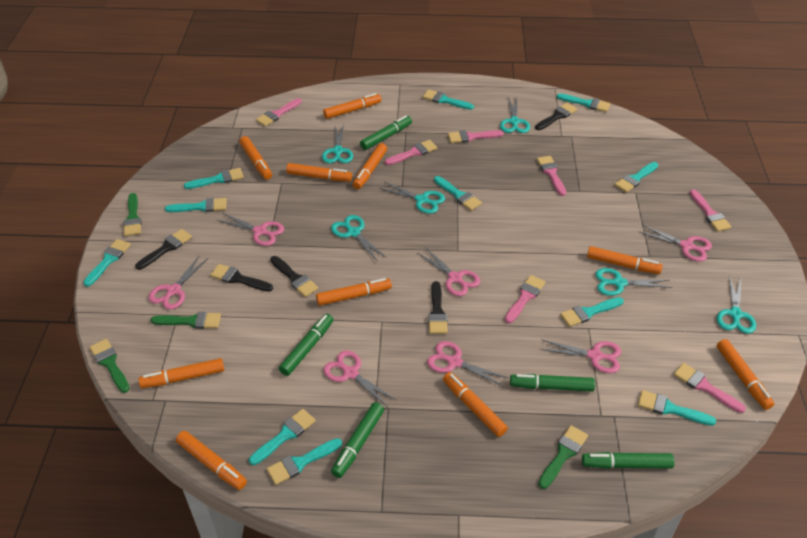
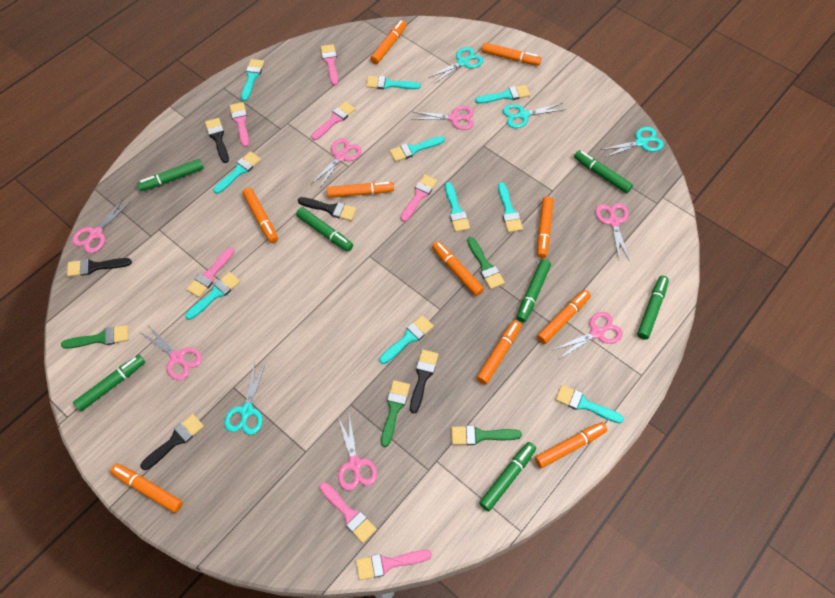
green marker: [279,314,334,376] [331,402,384,478] [360,115,412,150] [510,374,595,392] [582,452,675,469] = 5 -> [73,355,145,411] [137,159,204,191] [296,207,353,252] [479,442,536,511] [517,259,551,322] [574,150,633,193] [637,276,669,340] = 7
turquoise brush: [83,239,131,287] [165,198,227,212] [184,168,244,189] [249,409,316,465] [267,438,342,485] [423,89,474,110] [434,176,482,211] [557,94,610,112] [560,297,624,327] [615,162,658,193] [638,390,716,426] = 11 -> [185,272,240,320] [213,152,261,194] [241,59,264,101] [366,76,421,89] [379,315,434,364] [390,136,445,162] [445,182,470,232] [475,85,530,104] [498,182,523,233] [555,385,624,423] = 10
turquoise scissors: [322,124,353,164] [331,215,387,262] [379,182,445,214] [500,97,530,133] [595,268,672,296] [717,275,756,334] = 6 -> [224,362,265,435] [428,47,483,84] [503,103,566,128] [600,127,664,158] = 4

